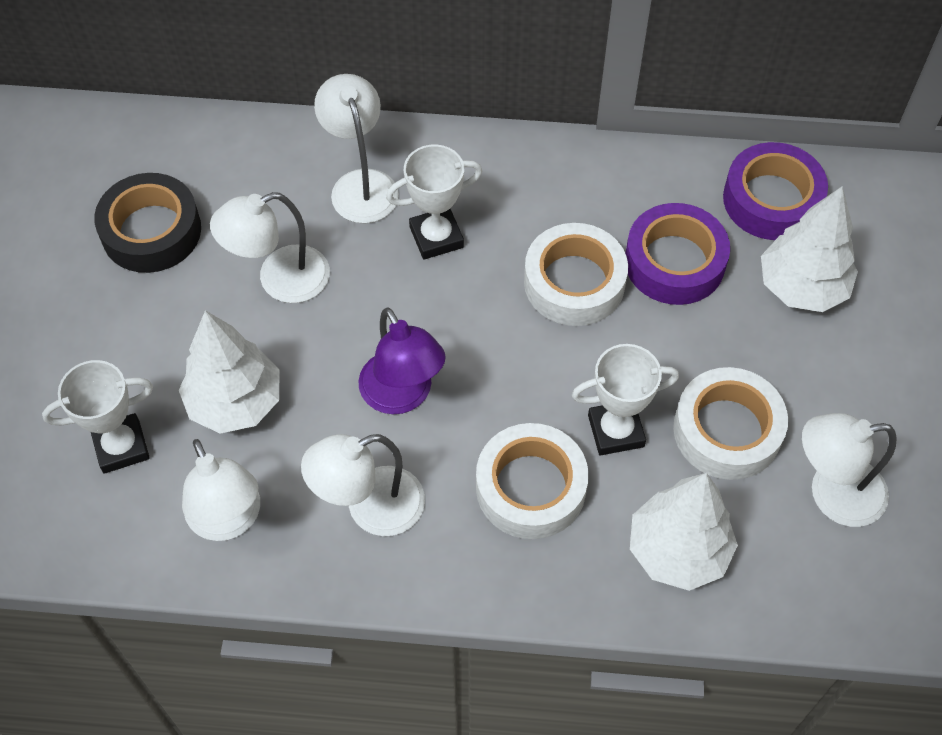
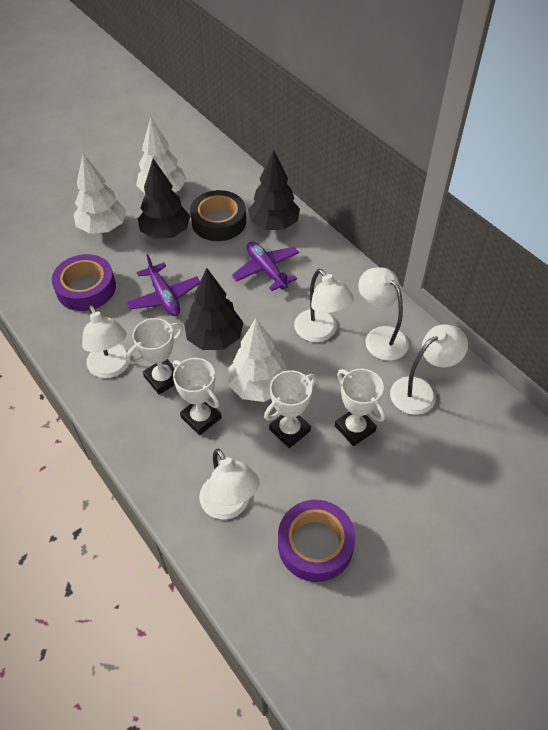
black tree: none = 0 -> [138,159,190,239] [184,268,244,350] [248,150,300,230] = 3
purple lamp: [358,308,446,414] = 1 -> none = 0
purple plane: none = 0 -> [126,254,200,316] [232,241,299,291] = 2
white tape: [476,423,589,539] [524,223,628,326] [673,367,788,480] = 3 -> none = 0
white trophy: [42,360,153,474] [386,145,482,260] [572,344,679,455] = 3 -> [126,318,183,394] [173,358,222,435] [264,370,317,448] [335,369,385,446] = 4

